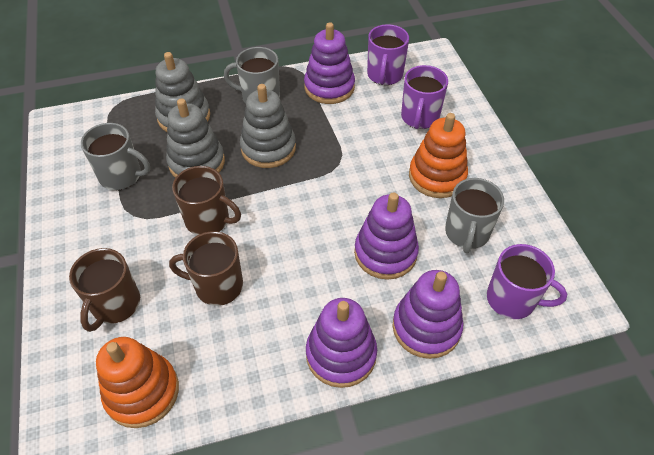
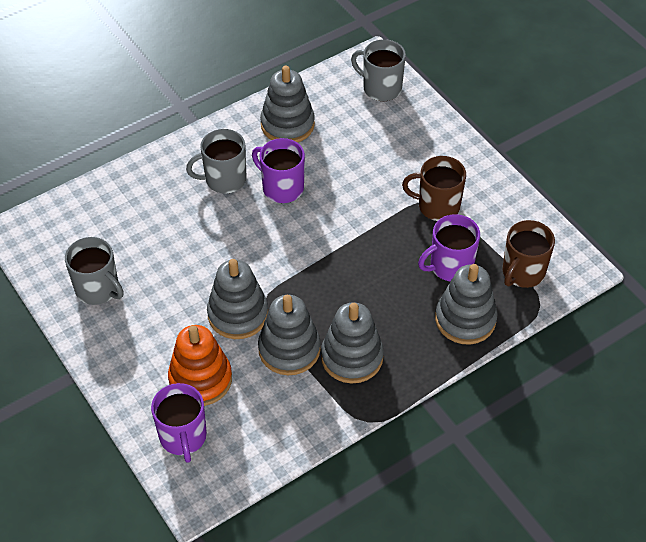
brown mug: [69,248,140,332] [169,231,243,306] [172,166,241,235] = 3 -> [402,156,466,221] [503,220,555,288] = 2
grey stacking toy: [155,52,210,132] [166,98,225,178] [240,84,296,168] = 3 -> [207,259,268,339] [258,295,321,375] [260,66,315,143] [321,302,384,383] [435,264,498,345] = 5
orange stacking toy: [96,337,179,428] [409,113,468,198] = 2 -> [168,325,232,406] = 1
purple stacking toy: [304,22,355,104] [306,298,377,388] [354,192,419,280] [392,270,463,359] = 4 -> none = 0

